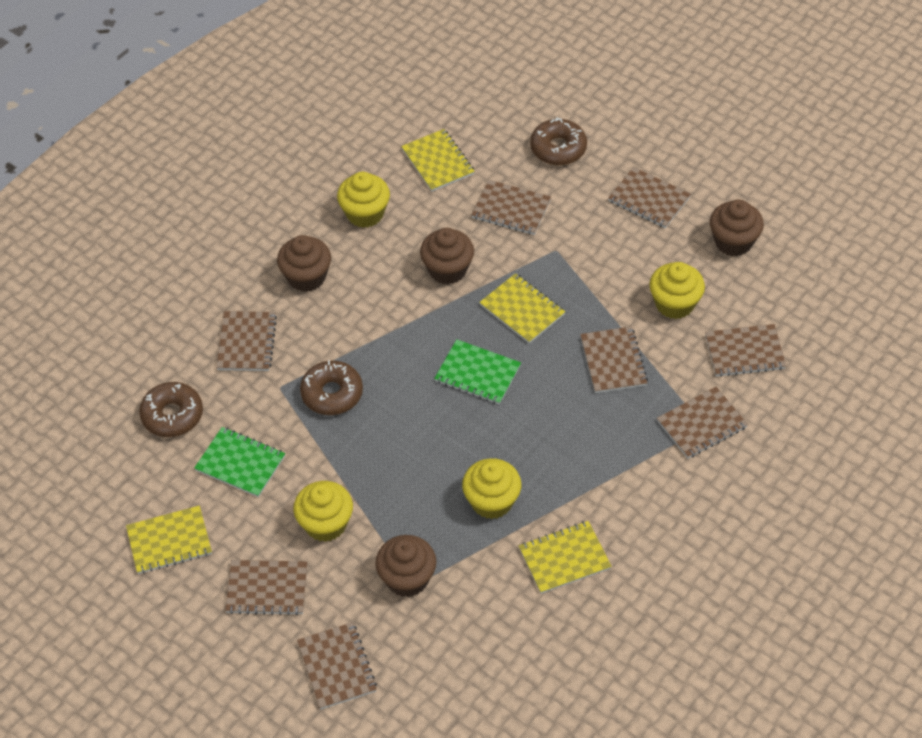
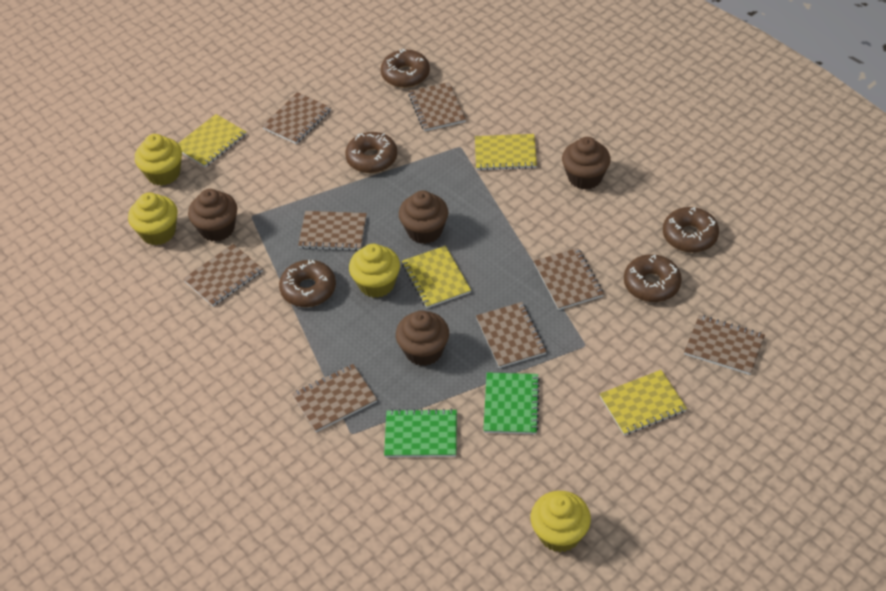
brown donut: [139,382,203,437] [300,360,363,415] [530,118,587,165] = 3 -> [279,260,336,307] [345,132,397,173] [381,49,430,88] [624,254,682,302] [663,207,719,253] = 5

